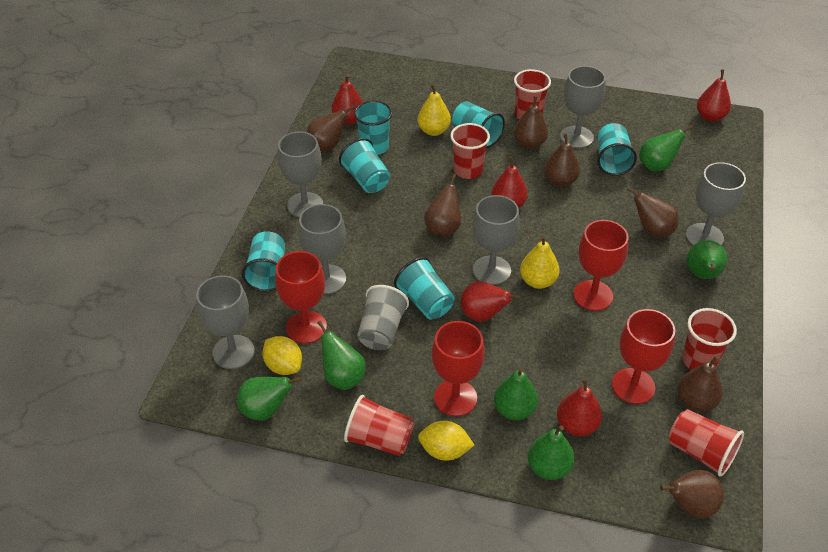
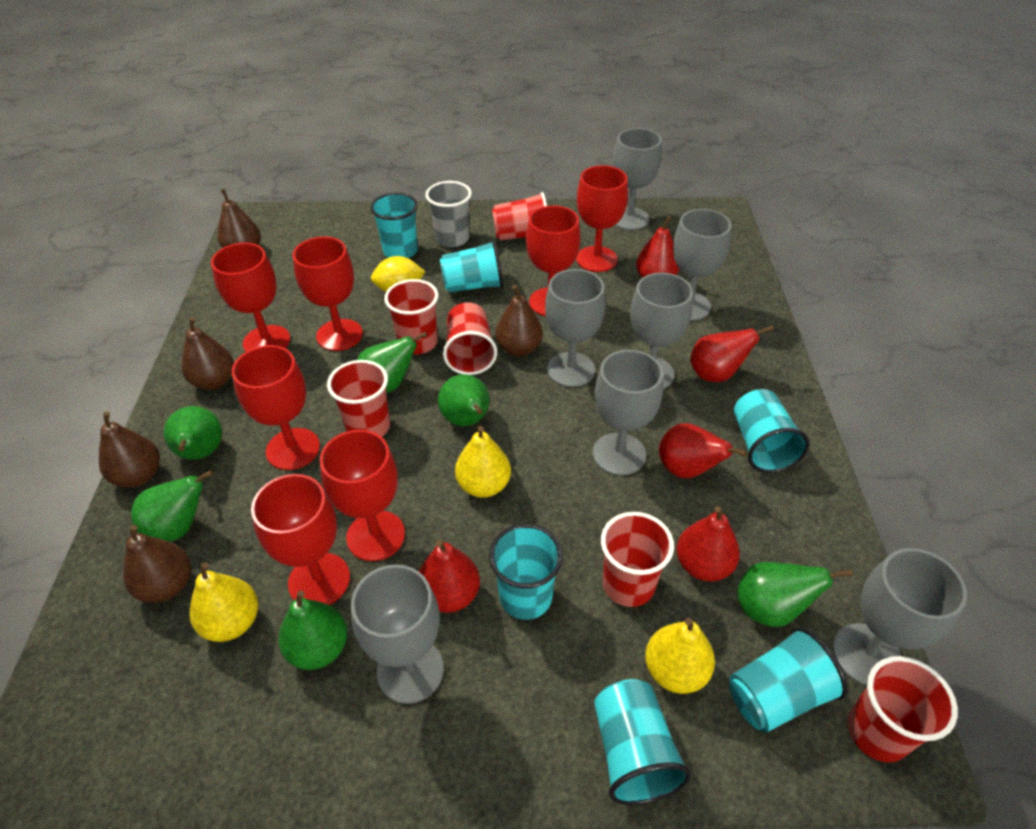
brown pear: [307,105,355,151] [424,174,461,237] [514,96,548,149] [544,133,580,187] [627,187,679,238] [660,470,724,519] [677,356,723,412] = 7 -> [99,411,160,488] [123,525,191,603] [181,317,234,390] [218,189,261,248] [495,285,543,356] = 5
grey goblet: [196,275,255,369] [278,132,323,217] [298,204,346,294] [473,195,520,285] [560,66,605,148] [686,162,746,246] = 6 -> [351,564,444,704] [545,269,605,387] [593,350,663,476] [613,128,662,230] [630,273,693,389] [673,209,731,321] [833,548,967,686] = 7
red cup: [344,395,414,456] [450,123,490,179] [514,69,551,120] [669,409,744,477] [682,308,737,370] = 5 -> [327,360,390,437] [384,279,438,354] [443,302,497,375] [492,192,547,240] [601,512,674,607] [847,656,958,763] = 6
red goblet: [275,251,327,344] [432,321,485,417] [573,220,628,311] [612,309,675,404] = 4 -> [211,243,290,352] [232,345,320,470] [251,474,350,605] [293,237,363,351] [320,430,405,561] [526,206,581,316] [576,165,628,272] = 7
yellow lemon: [262,336,302,375] [418,421,474,461] = 2 -> [371,256,425,292] = 1
yellow pear: [418,84,451,136] [520,236,560,289] = 2 -> [189,562,258,642] [455,426,511,498] [645,618,715,694] = 3

